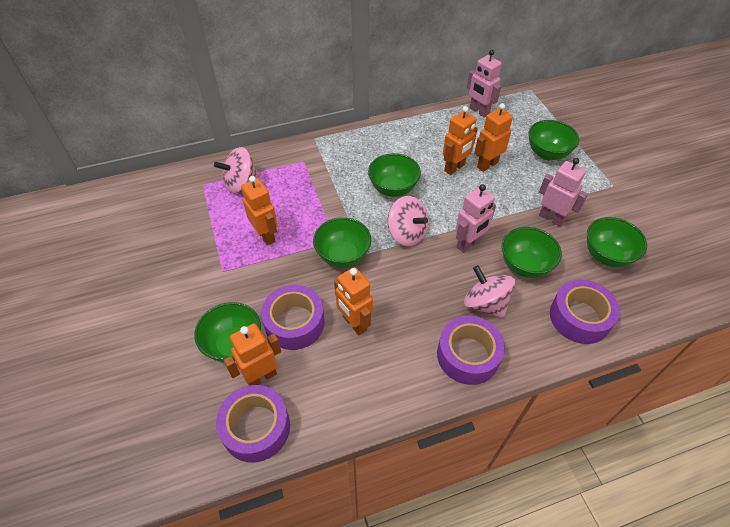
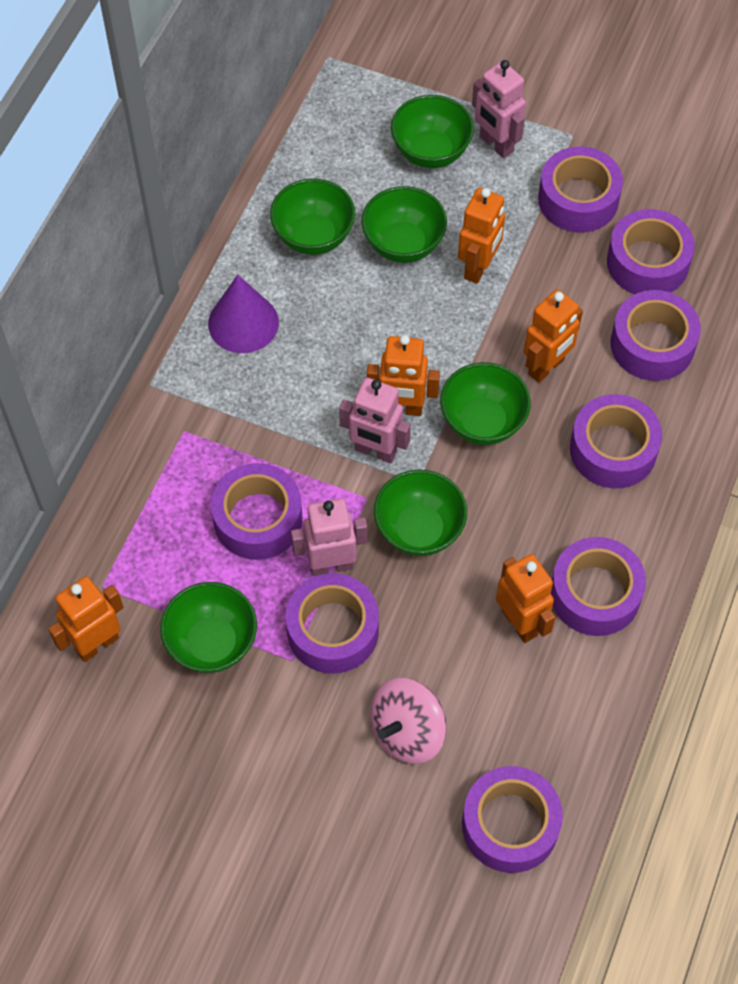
pink spinning top: [214,147,259,193] [388,196,429,246] [464,265,515,318] = 3 -> [370,678,447,764] = 1
purple cone: none = 0 -> [208,275,279,353] = 1
purple tape: [216,385,290,462] [261,285,325,350] [437,316,505,385] [550,279,620,344] = 4 -> [211,463,303,560] [286,573,379,673] [462,766,563,873] [538,147,623,232] [551,537,646,636] [570,394,662,488] [607,209,695,294] [611,290,701,381] = 8

